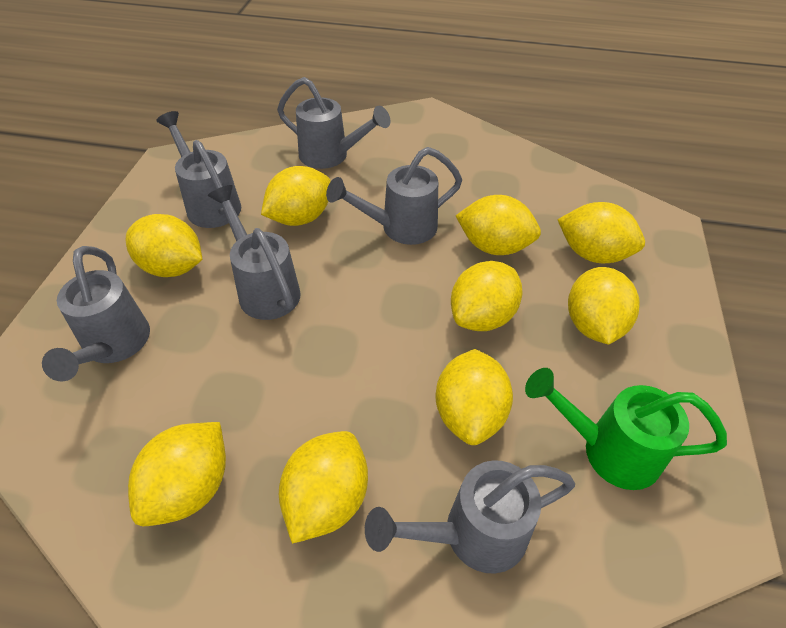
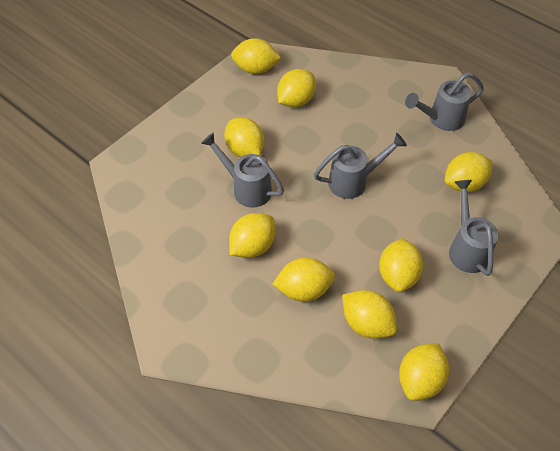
green watering can: [525,368,727,490] = 1 -> none = 0
grey watering can: [42,246,150,381] [156,111,241,228] [208,185,301,320] [277,77,390,169] [326,147,462,245] [365,460,575,573] = 6 -> [201,132,284,208] [314,133,407,199] [405,72,484,131] [449,180,498,276] = 4

